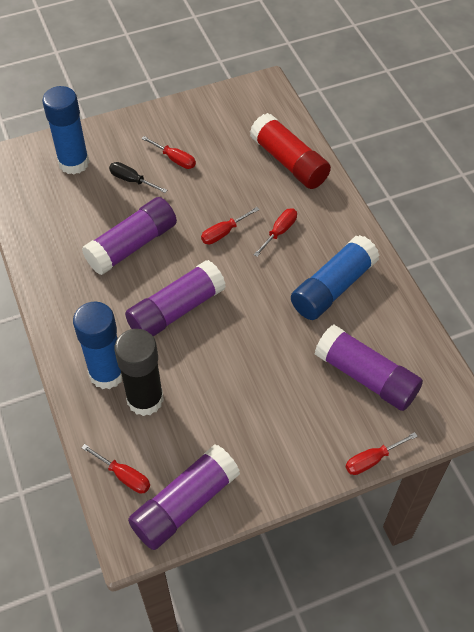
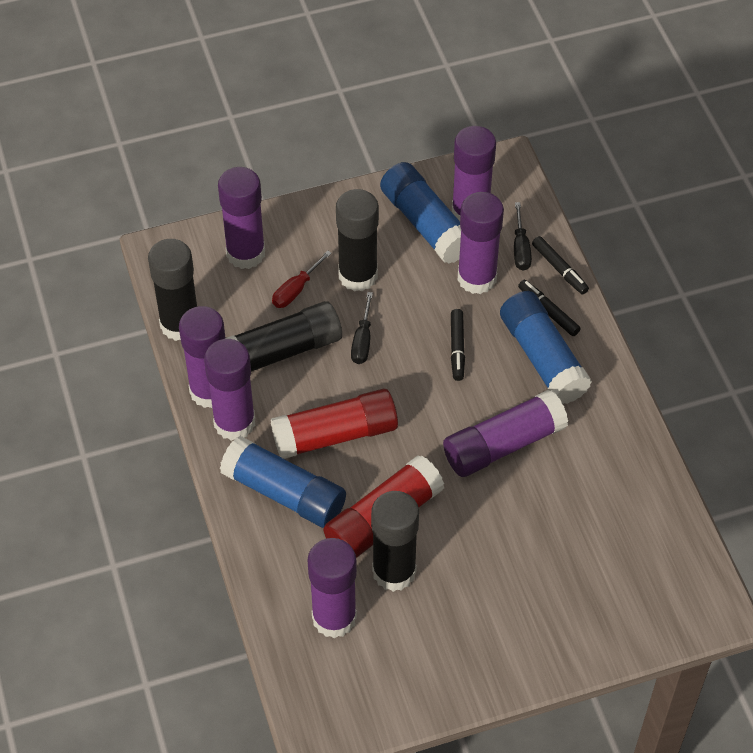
black glue stick: [114,329,164,416] = 1 -> [148,239,197,341] [225,301,342,372] [336,189,379,292] [371,491,419,592] = 4
black marker: none = 0 -> [451,309,465,381] [518,280,581,336] [532,236,589,295] = 3
black screwdriver: [109,162,167,193] = 1 -> [351,292,373,364] [514,202,532,271] = 2
purple glue stick: [82,197,177,275] [125,260,226,337] [128,444,240,550] [315,325,423,411] = 4 -> [179,306,225,408] [204,339,255,441] [218,167,265,269] [307,538,357,638] [443,390,568,477] [452,126,496,221] [457,192,504,294] = 7
red glue stick: [250,113,331,189] = 1 -> [271,389,398,459] [323,455,444,558] = 2
red screwdriver: [81,444,150,494] [141,136,196,169] [201,207,260,244] [253,208,297,257] [346,432,418,475] = 5 -> [272,250,332,308] = 1

